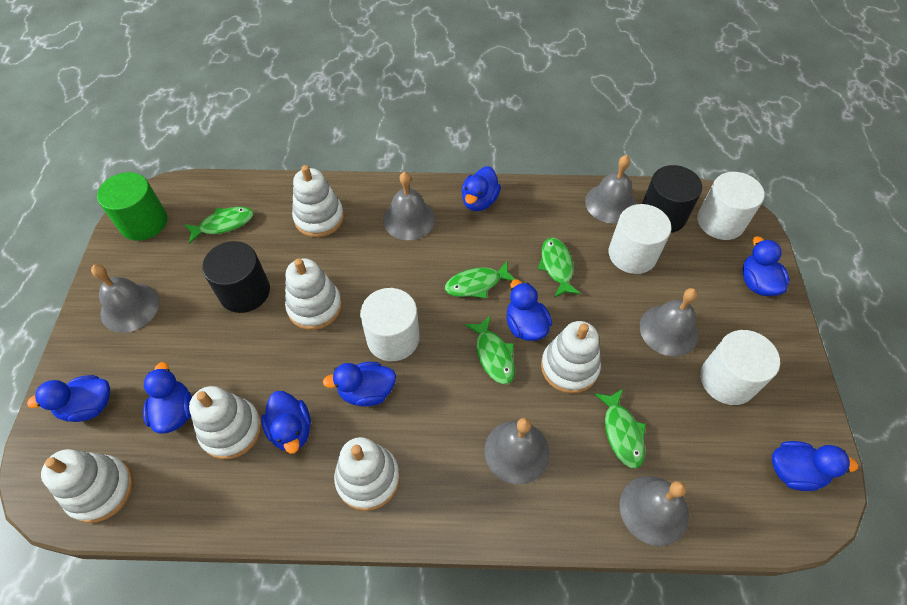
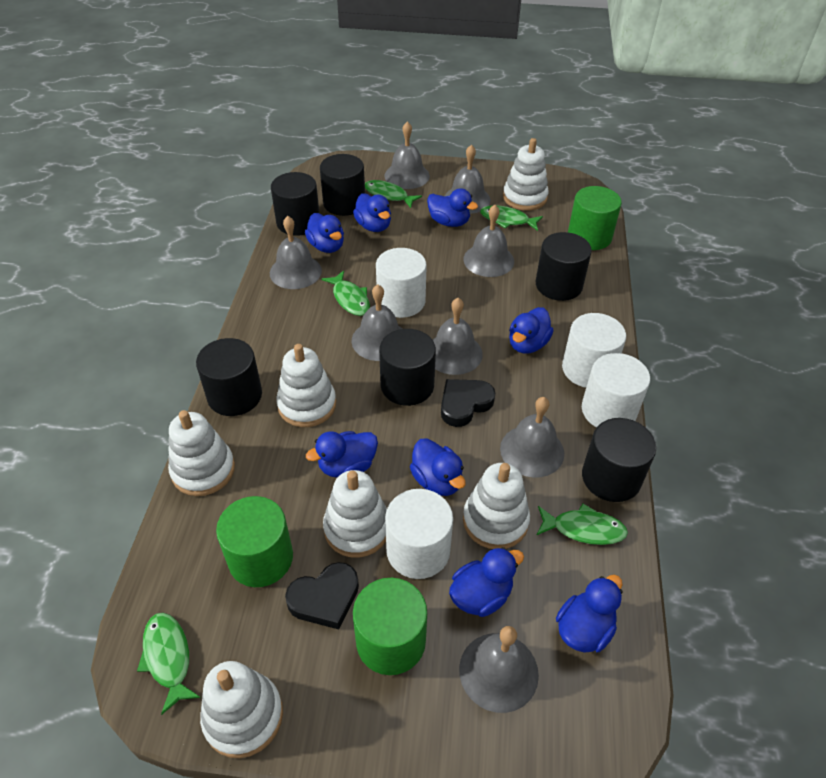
black cylinder: [202,241,270,313] [642,165,702,233] = 2 -> [196,338,262,416] [271,172,319,236] [320,154,365,216] [379,329,436,406] [536,232,592,301] [582,418,656,502] = 6
black heart: none = 0 -> [285,562,359,629] [441,379,495,427] = 2
green cylinder: [97,172,167,241] = 1 -> [216,496,293,587] [353,578,427,675] [568,186,622,250] = 3
grey bell: [91,264,160,333] [383,172,435,240] [484,418,550,484] [585,155,636,224] [620,476,689,546] [640,288,699,356] = 6 -> [270,216,322,289] [352,284,402,361] [385,122,430,189] [433,298,483,375] [445,145,491,214] [459,626,539,713] [463,205,514,277] [500,397,564,478] = 8

